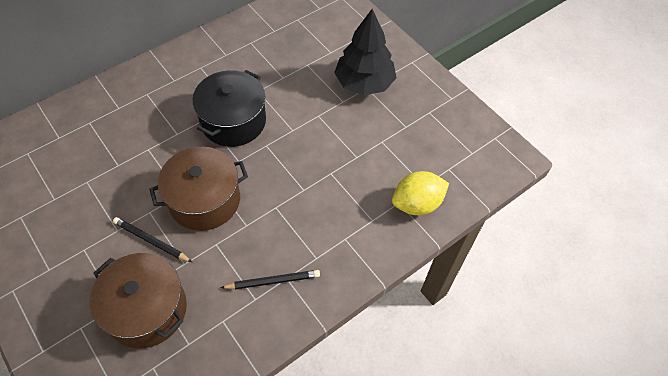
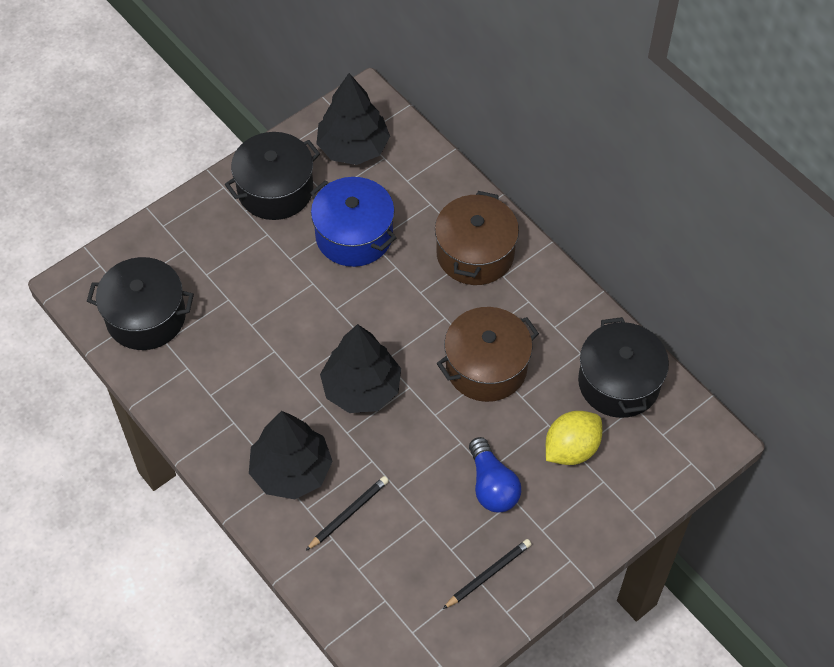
black pot: [192,70,266,147] = 1 -> [87,257,194,350] [225,132,320,220] [578,317,669,418] = 3
black tree: [334,9,396,95] = 1 -> [249,411,333,499] [316,73,390,165] [320,324,401,413] = 3
blue light bulb: none = 0 -> [469,437,521,512] = 1
blue pot: none = 0 -> [310,177,396,267] = 1

